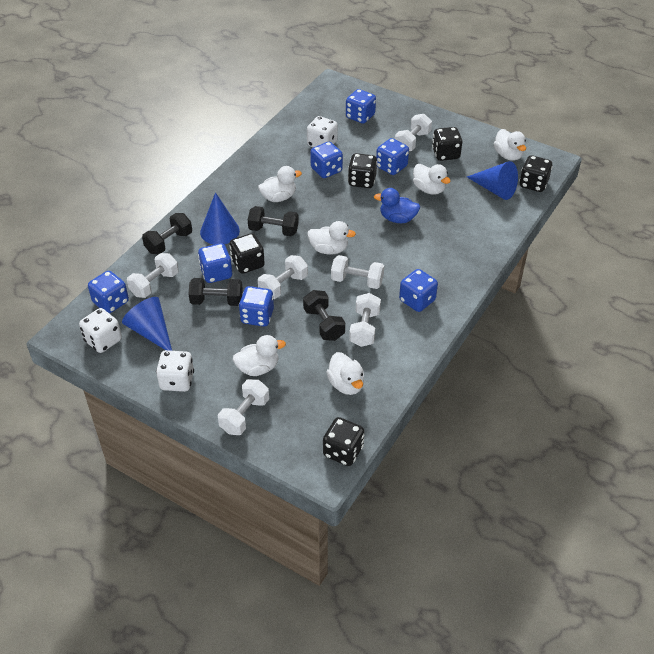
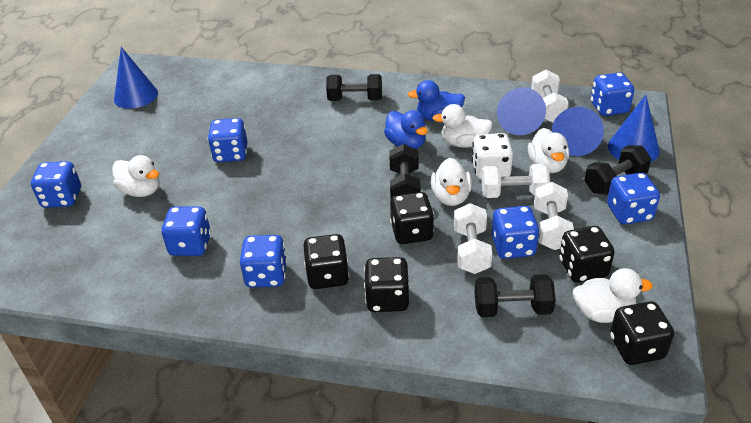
blue cone: [122,297,172,351] [200,192,240,245] [467,161,518,200] = 3 -> [114,47,158,109] [497,88,546,135] [552,107,604,156] [608,95,660,162] = 4
blue duck: [374,188,420,223] = 1 -> [384,110,428,149] [408,80,465,122] = 2
white dice: [79,308,122,353] [156,350,194,392] [307,116,338,147] = 3 -> [472,133,513,179] = 1
white duck: [233,335,286,376] [258,166,302,202] [307,221,356,255] [326,352,364,395] [413,164,451,195] [494,129,526,161] = 6 -> [112,155,159,197] [431,158,472,206] [432,104,492,148] [528,128,569,173] [573,268,653,323] = 5
white dumbbell: [127,253,179,298] [218,379,269,435] [258,255,308,299] [331,255,384,289] [349,293,381,347] [395,114,432,151] = 6 -> [454,203,492,274] [481,164,550,198] [531,70,569,123] [534,182,574,250] = 4

